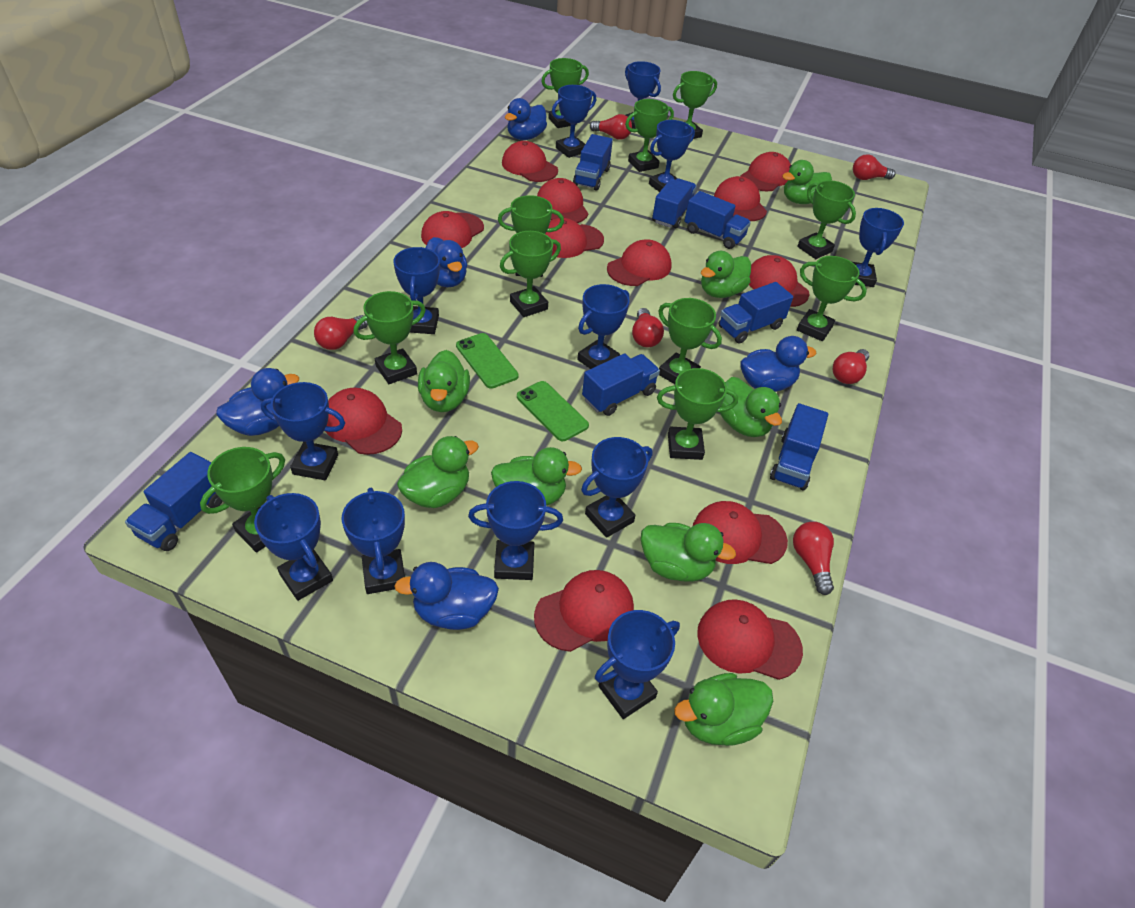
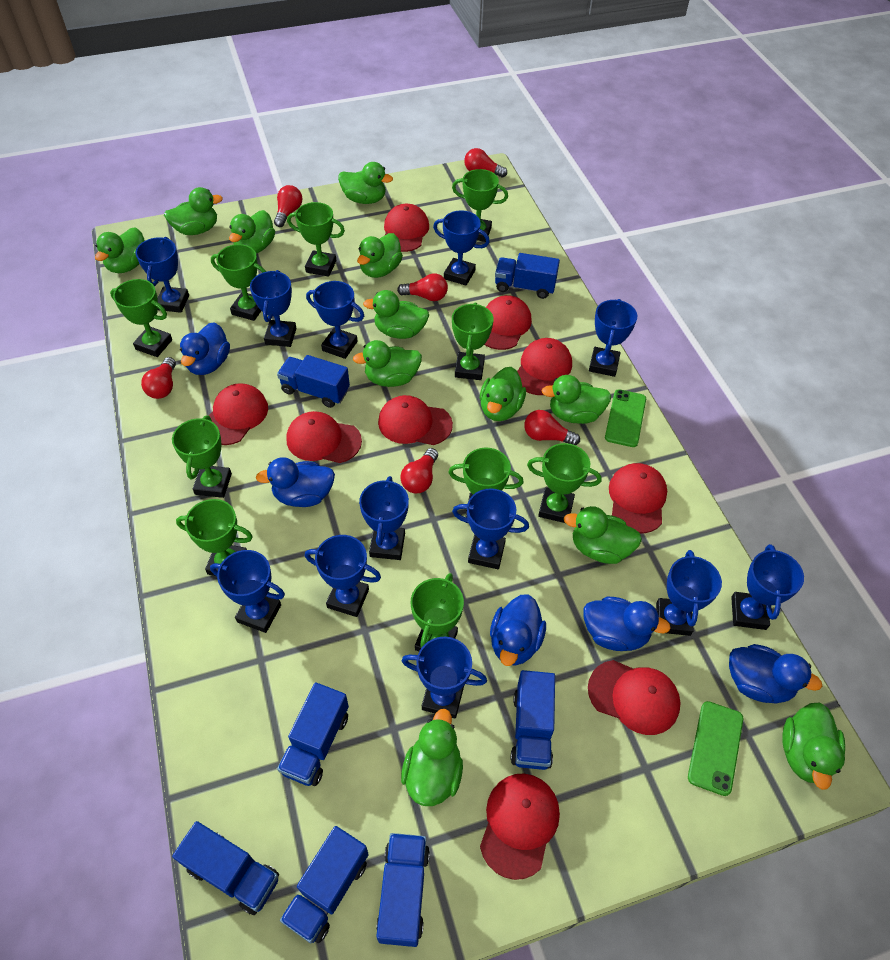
green duck: [397,436,479,508] [418,350,470,412] [491,447,582,506] [641,523,736,582] [674,673,773,746] [701,251,751,298] [720,377,782,437] [782,160,832,204] = 8 -> [95,227,145,273] [164,187,223,235] [229,210,275,253] [338,162,393,204] [353,340,422,387] [357,233,403,278] [363,290,429,339] [401,709,463,806] [480,367,526,421] [541,375,611,424] [564,506,642,564] [782,702,845,790] = 12
green trophy: [200,447,285,553] [354,291,426,384] [498,195,564,277] [500,231,561,317] [541,58,589,128] [625,99,674,172] [657,368,738,460] [658,298,722,384] [673,71,717,139] [797,180,856,259] [797,256,867,341] = 11 -> [110,279,172,357] [172,416,232,498] [176,499,253,576] [211,244,266,321] [287,202,345,277] [411,573,464,651] [448,448,523,523] [452,169,508,242] [452,303,494,380] [527,443,602,523] = 10
red cap: [325,388,402,455] [421,211,484,248] [502,141,558,182] [534,570,634,652] [537,178,588,223] [545,218,604,258] [607,239,672,286] [693,501,788,564] [697,599,803,680] [714,176,767,221] [741,152,791,191] [749,255,810,307] = 12 -> [209,383,268,445] [286,411,362,463] [378,395,453,445] [384,204,429,252] [480,774,560,880] [484,295,532,350] [517,338,572,395] [588,660,681,735] [609,463,667,533] = 9

